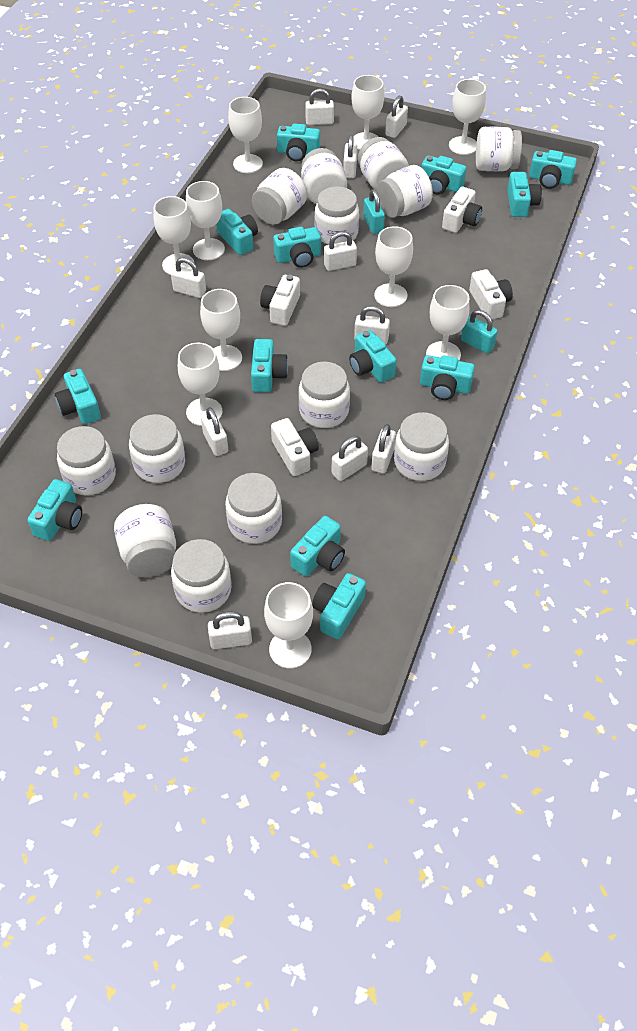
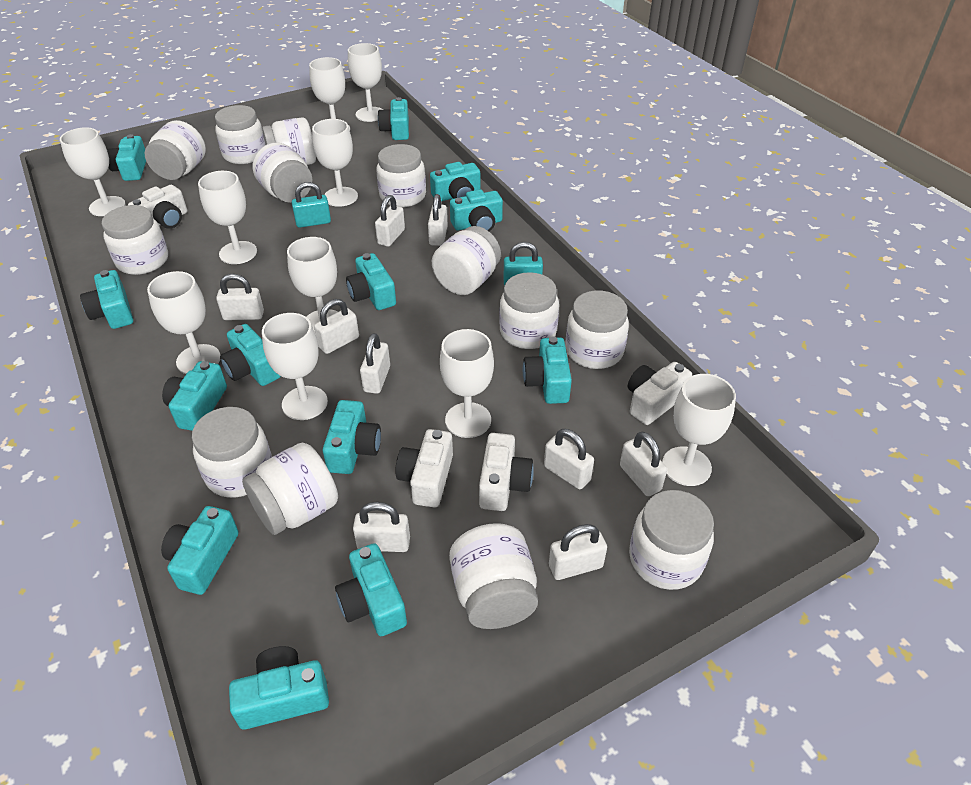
white padlock: [171,257,206,298] [201,407,228,456] [208,611,252,649] [305,88,334,125] [324,231,357,271] [332,436,368,481] [343,135,357,178] [354,306,390,345] [371,424,396,473] [385,95,408,138] = 10 -> [216,274,264,320] [314,299,359,354] [353,502,410,552] [360,333,390,394] [375,195,405,247] [428,194,448,246] [544,429,594,489] [549,524,607,580] [620,432,667,496] = 9

